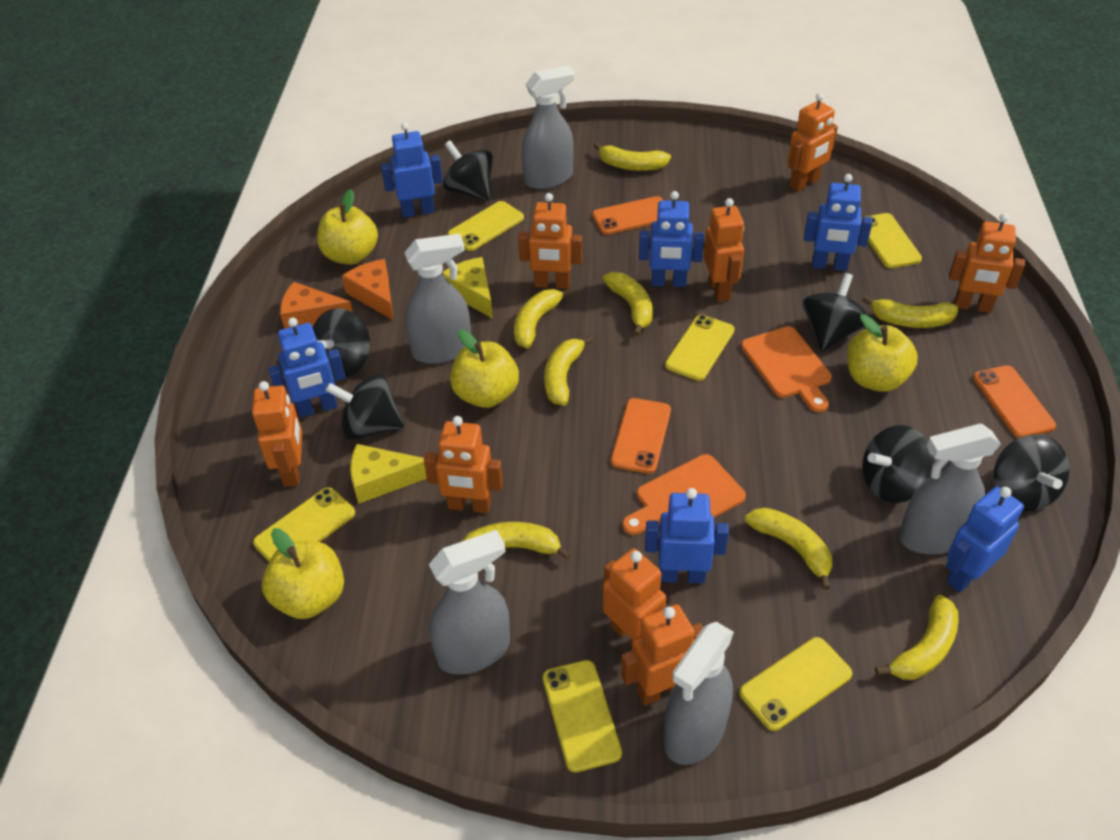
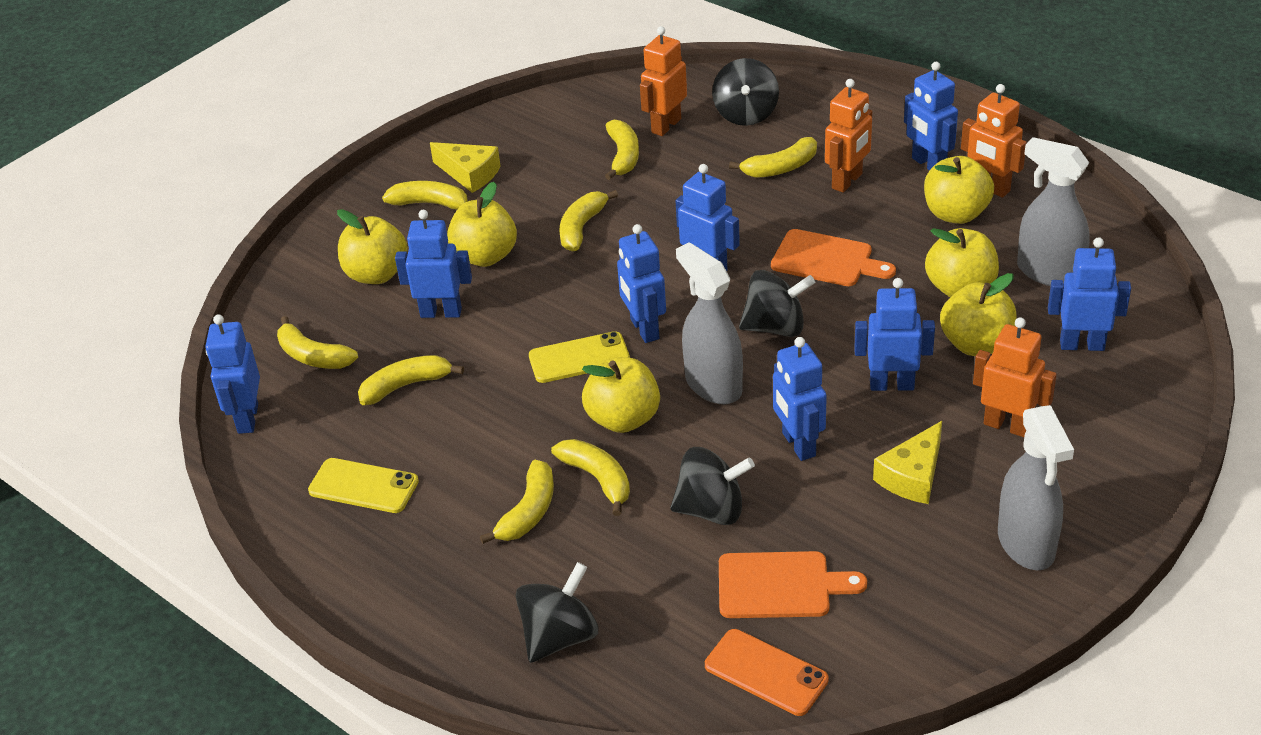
black spinning top: [313,308,370,377] [325,374,404,440] [443,140,493,201] [803,273,869,352] [862,425,934,503] [993,434,1070,512] = 6 -> [516,562,598,663] [670,447,755,525] [712,58,779,126] [739,270,815,337] = 4
blue robot: [269,317,345,418] [381,122,443,218] [639,191,704,287] [645,488,729,584] [804,174,872,271] [946,486,1024,592] = 6 -> [205,314,260,434] [395,210,472,318] [617,224,666,343] [676,164,740,271] [773,337,827,461] [854,278,935,391] [904,62,958,171] [1048,237,1131,351] = 8
grey spray bottle: [404,234,471,364] [429,530,510,675] [522,66,575,189] [664,622,734,765] [899,424,1001,554] = 5 -> [676,242,743,404] [998,405,1074,570] [1017,137,1090,286] = 3
orange cheese: [280,282,353,329] [342,259,394,321] = 2 -> none = 0
orange phone: [592,196,663,235] [611,398,671,474] [973,365,1056,438] = 3 -> [705,629,829,716] = 1
orange robot: [252,381,302,487] [424,416,503,513] [518,193,582,289] [603,548,666,647] [621,604,703,706] [704,198,744,302] [787,93,838,191] [949,213,1025,313] = 8 -> [640,26,687,136] [825,79,872,193] [961,84,1027,198] [973,317,1057,437] = 4
yellow apple: [262,528,344,619] [317,189,378,265] [450,330,519,408] [847,314,918,392] = 4 -> [337,209,408,284] [447,182,517,267] [582,357,660,433] [924,156,994,224] [925,228,999,297] [940,273,1017,356] = 6
yellow phone: [253,487,355,561] [448,201,524,251] [543,660,622,773] [665,315,735,381] [739,637,852,731] [861,213,922,268] = 6 -> [308,458,419,513] [529,331,630,383] = 2

